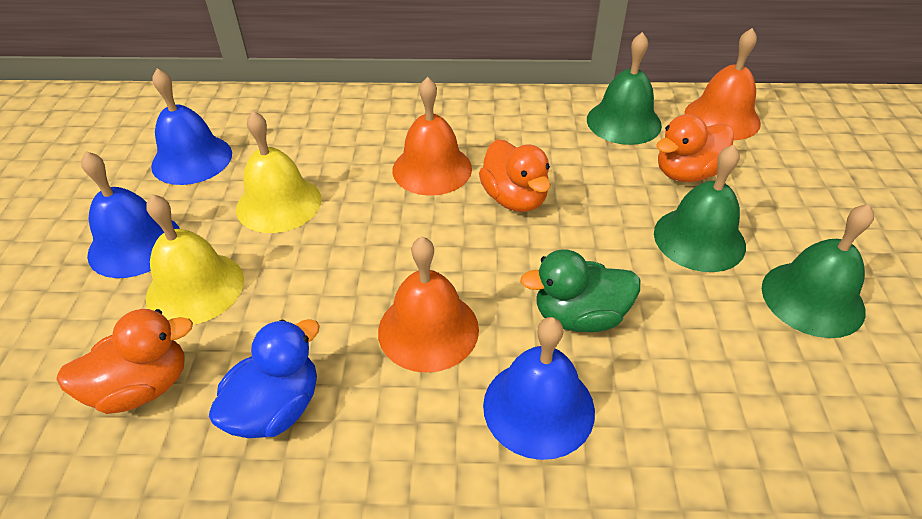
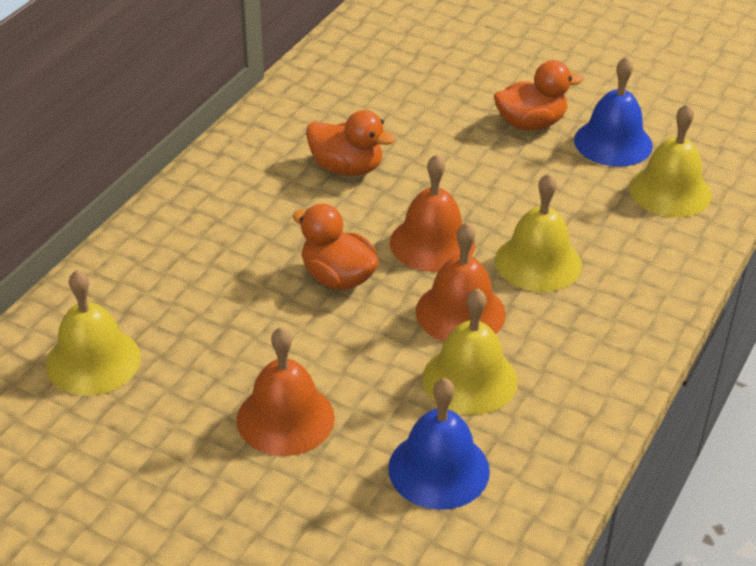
blue bell: [81,151,180,278] [151,68,232,185] [483,317,595,460] = 3 -> [388,378,490,510] [574,56,653,167] = 2
blue duck: [209,319,320,438] = 1 -> none = 0
green bell: [587,32,662,145] [654,144,746,272] [762,204,874,338] = 3 -> none = 0
green duck: [520,249,640,332] = 1 -> none = 0
yellow bell: [146,194,244,325] [236,111,321,233] = 2 -> [46,270,141,396] [423,288,518,415] [495,173,582,292] [629,104,712,217] = 4

